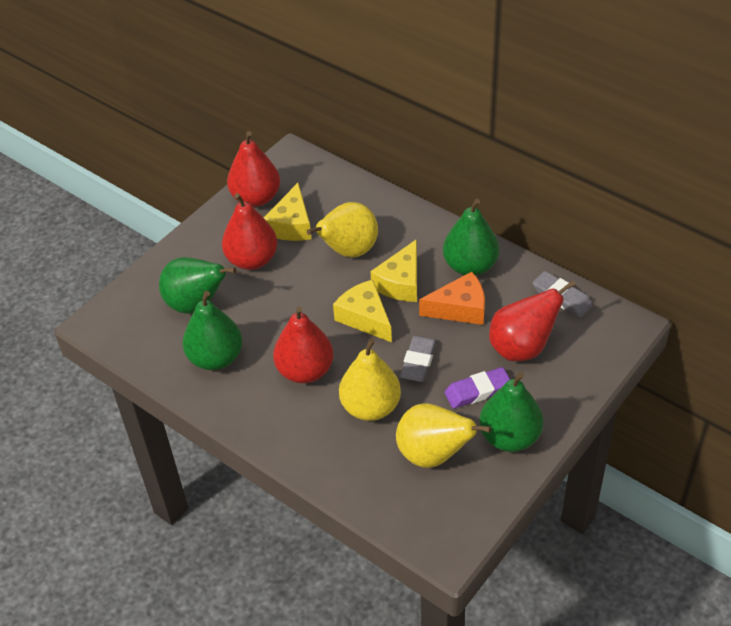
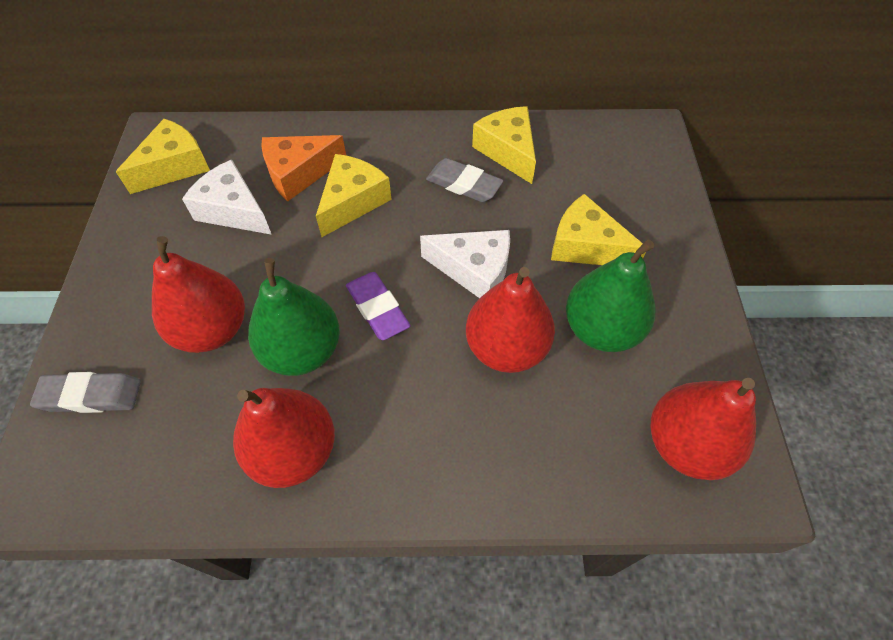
green pear: [159,257,236,314] [182,291,242,370] [443,199,499,276] [479,372,543,452] = 4 -> [248,258,340,376] [566,239,655,352] = 2
white cheese: none = 0 -> [182,160,272,235] [420,230,510,298] = 2
yellow cheese: [264,183,312,241] [333,280,392,342] [370,239,417,302] = 3 -> [116,119,210,194] [316,154,392,237] [472,106,536,184] [551,194,646,265] = 4
yellow pear: [307,202,378,257] [339,338,401,421] [396,403,492,468] = 3 -> none = 0

